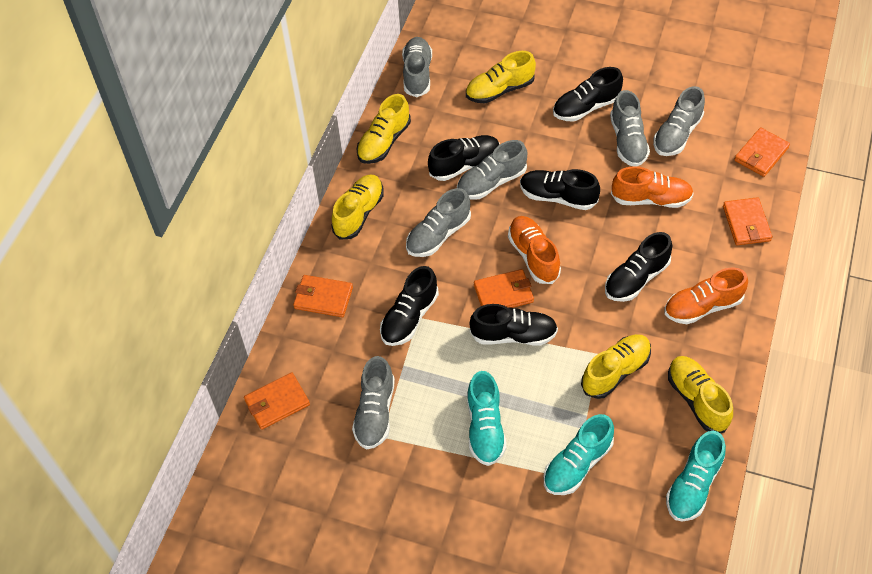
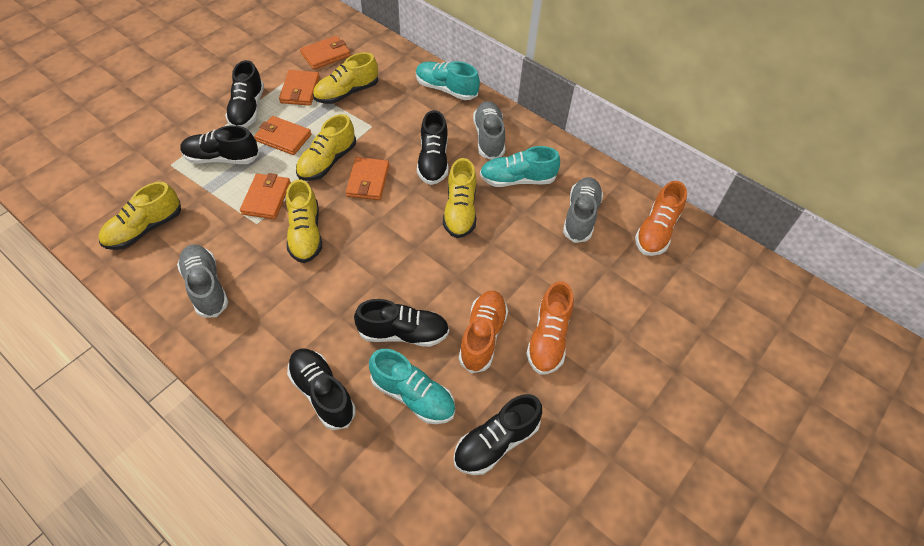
grey shoe: [352,356,395,450] [402,37,432,97] [406,188,471,257] [457,140,527,199] [610,90,650,167] [653,86,705,156] = 6 -> [177,244,228,317] [473,101,505,160] [563,177,603,243] = 3

